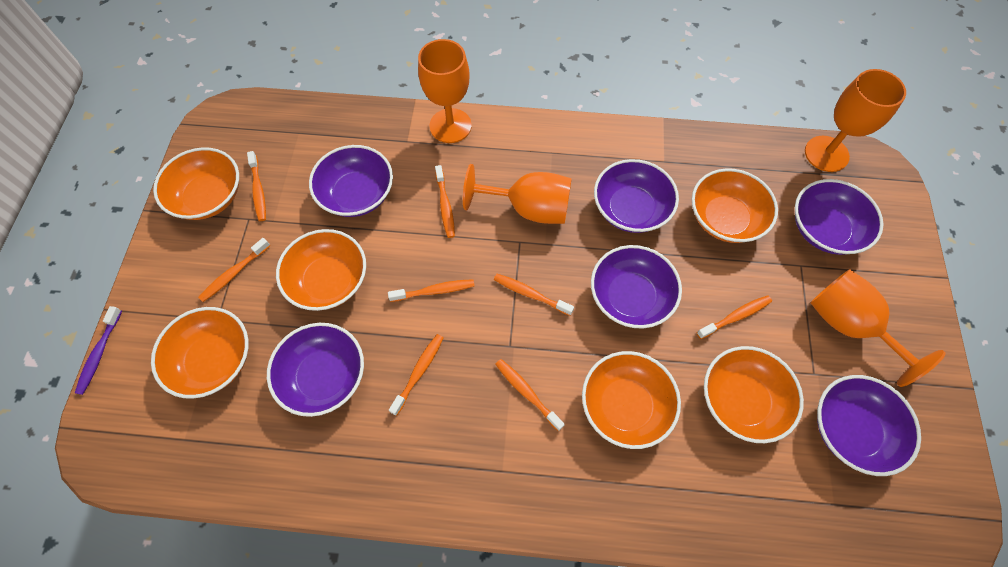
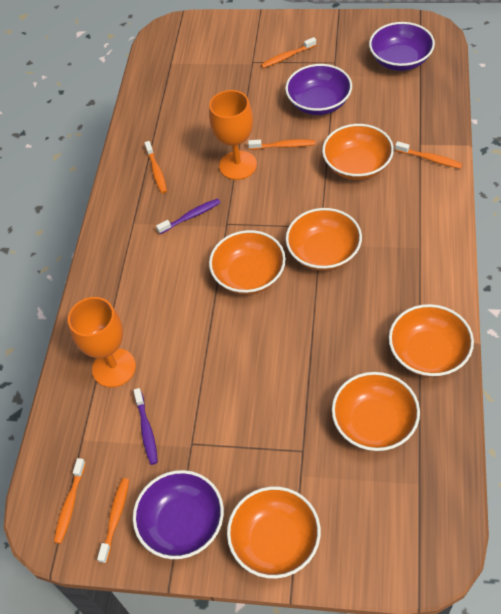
orange goblet: [418,39,472,143] [463,164,572,224] [805,69,906,172] [810,269,946,387] = 4 -> [68,297,136,388] [209,90,257,180] = 2
orange toothbrush: [198,238,270,302] [247,151,266,221] [388,279,474,302] [389,334,443,416] [435,165,455,238] [494,274,574,316] [495,359,565,431] [696,295,772,339] = 8 -> [54,458,86,544] [97,478,129,564] [145,141,167,193] [248,139,315,150] [261,37,316,68] [395,141,462,169] = 6
purple bowl: [267,323,364,417] [309,145,393,217] [591,245,682,328] [594,159,679,233] [795,179,884,255] [817,375,921,476] = 6 -> [133,470,224,559] [285,64,352,115] [369,22,435,71] = 3
purple toothbrush: [75,306,122,395] = 1 -> [133,388,158,465] [156,198,221,234] = 2

